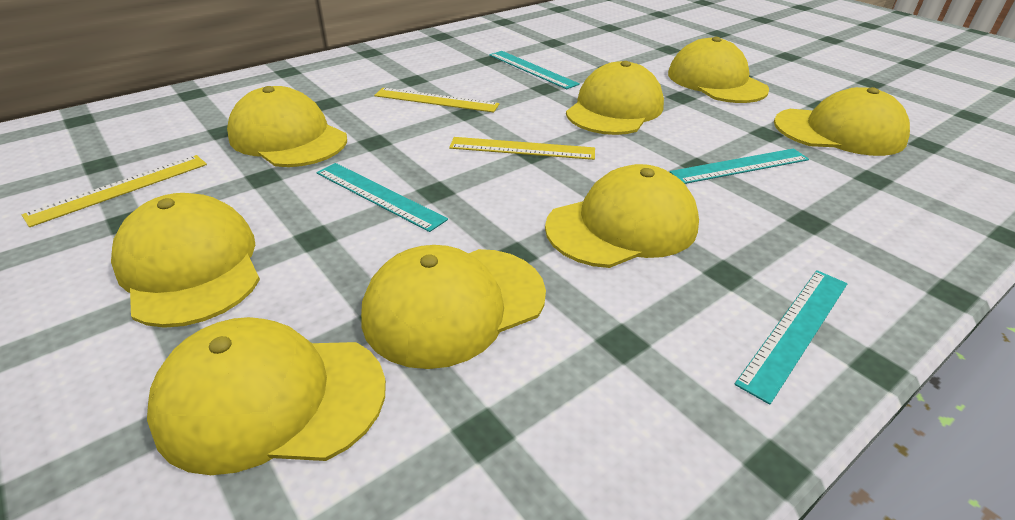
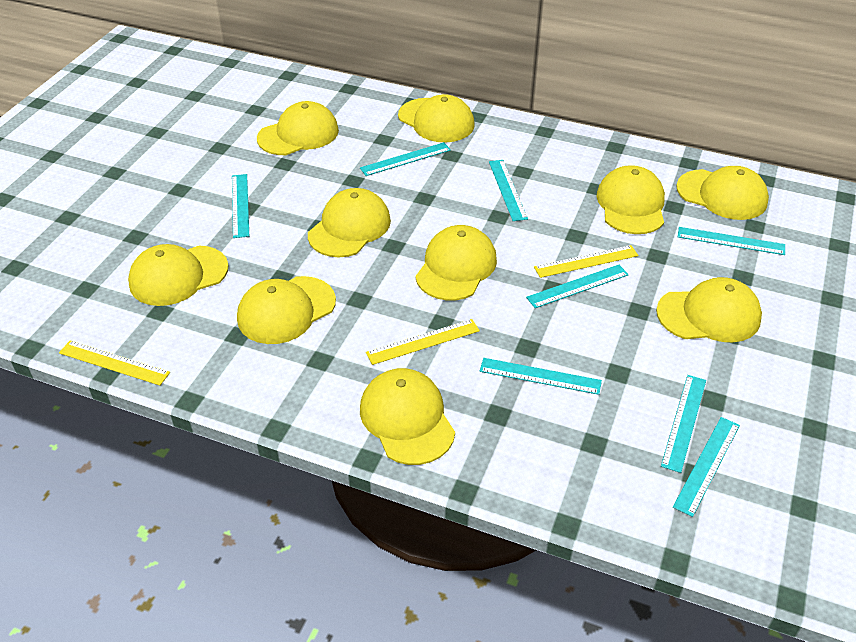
turquoise ruler: [317,163,448,232] [489,51,580,89] [670,148,809,184] [734,270,847,405] = 4 -> [232,174,249,238] [360,142,451,176] [480,358,602,395] [489,160,528,221] [526,265,629,308] [661,375,706,473] [673,417,740,517] [678,227,785,255] = 8
yellow cap: [111,193,260,328] [147,317,386,475] [227,86,347,167] [361,245,546,369] [545,164,699,268] [566,61,664,135] [668,37,769,103] [774,87,910,156] = 8 -> [128,244,228,306] [237,276,336,344] [257,101,339,155] [308,188,391,257] [360,368,455,465] [398,94,475,142] [415,225,497,300] [597,165,665,234] [656,277,762,342] [676,166,769,220] = 10

